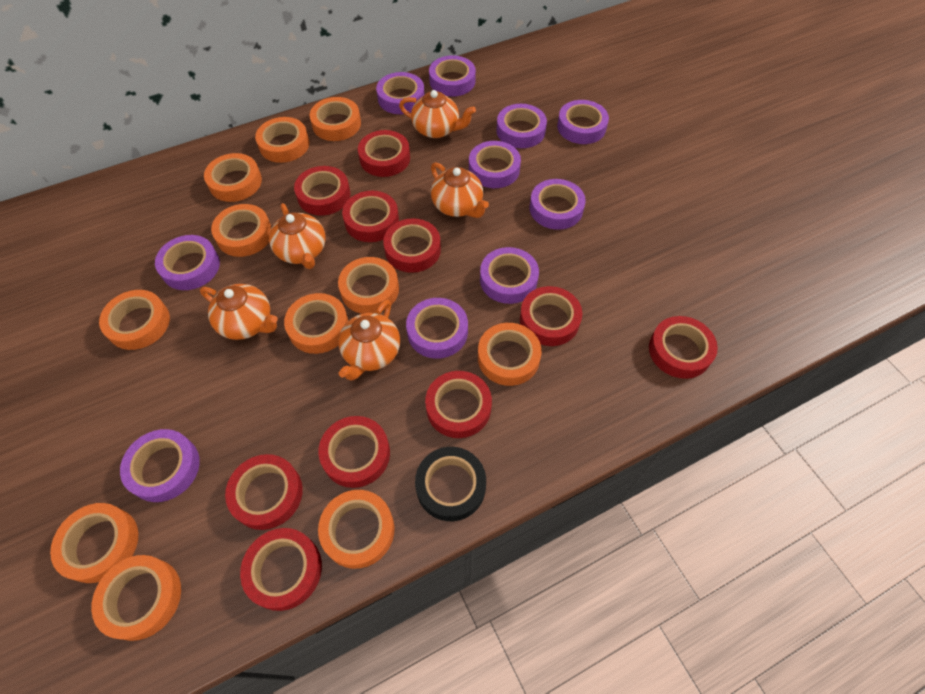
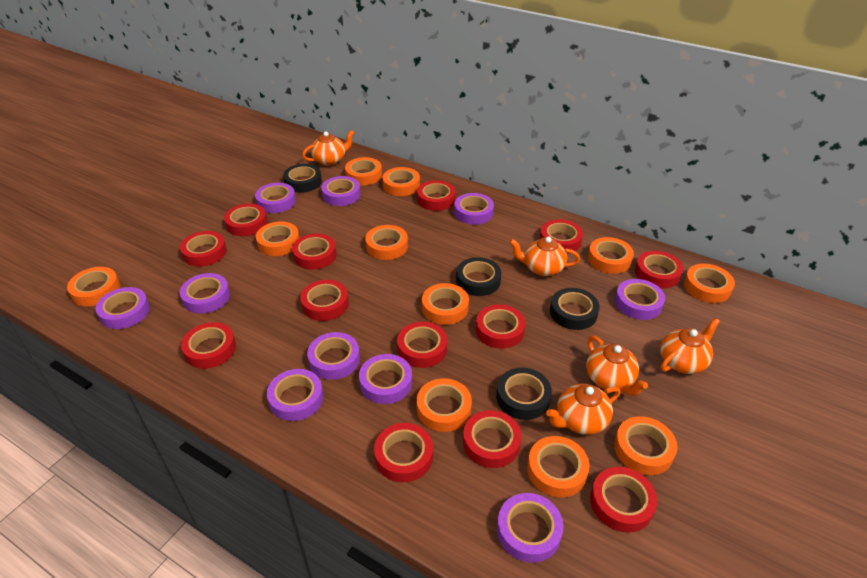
black tape: [415,447,486,521] = 1 -> [283,164,322,193] [456,257,501,296] [496,368,552,420] [550,288,600,330] = 4
red tape: [225,454,303,530] [240,528,322,611] [294,166,350,216] [318,416,390,488] [342,191,399,242] [358,130,410,177] [383,218,441,273] [425,371,492,438] [520,286,582,346] [649,316,718,379] = 10 -> [180,231,227,267] [181,322,236,369] [224,204,267,236] [292,234,337,270] [300,280,349,321] [374,423,433,482] [397,322,447,368] [417,180,456,211] [463,410,522,468] [476,304,525,349] [540,219,583,254] [590,467,657,533] [635,251,683,289] = 13

